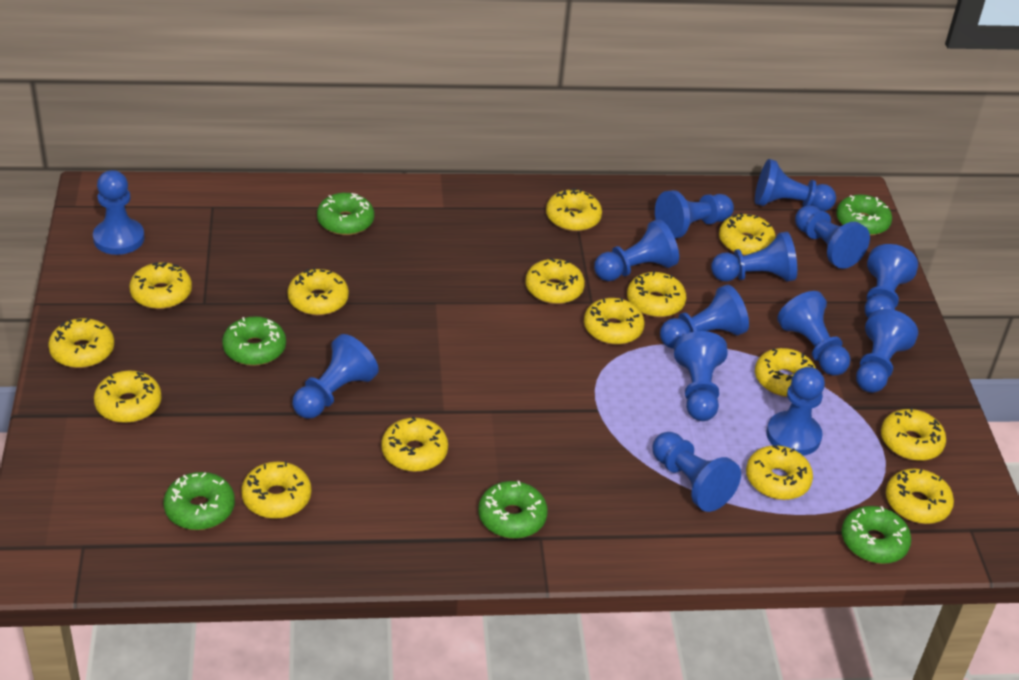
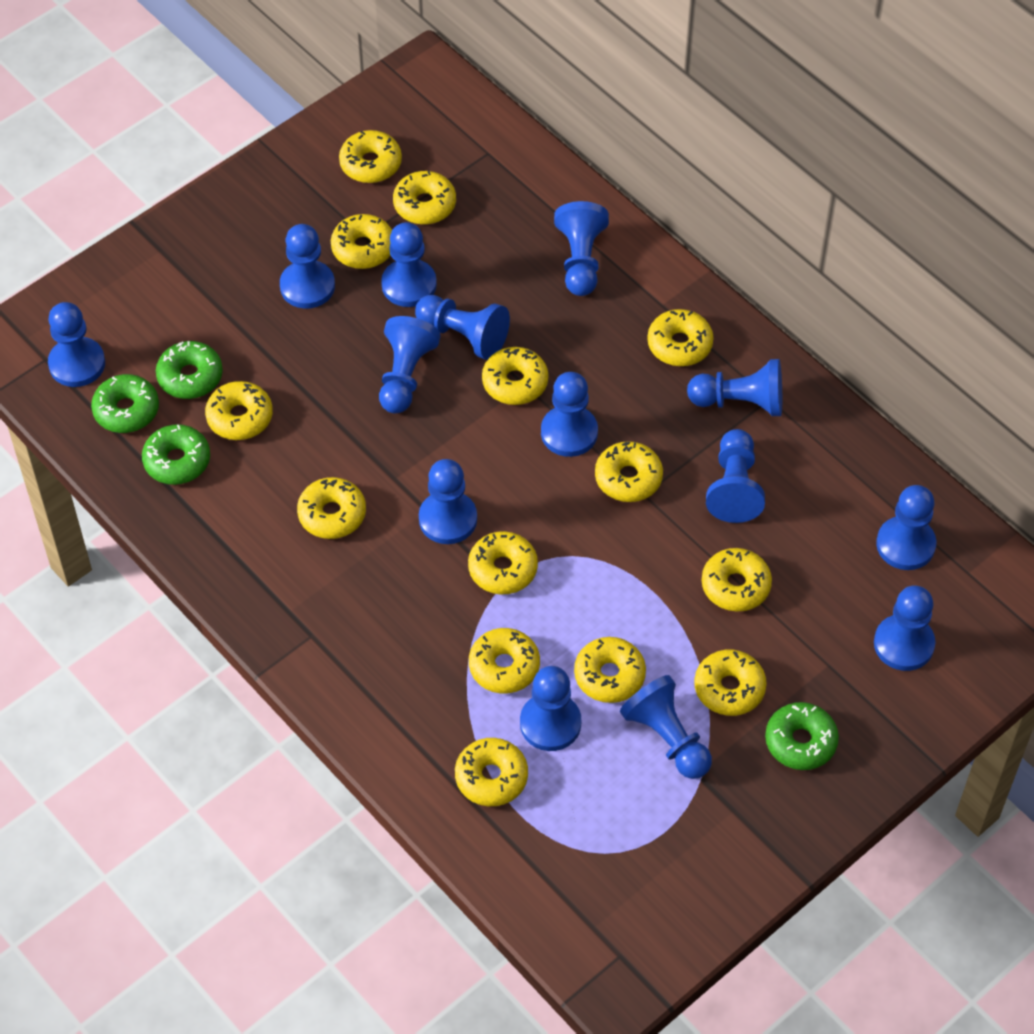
green donut: [164,472,235,530] [222,316,286,366] [317,193,374,235] [479,481,548,539] [836,194,892,236] [841,506,911,564] = 6 -> [91,374,159,433] [142,424,210,485] [156,341,223,399] [765,702,839,770] = 4
yellow donut: [48,318,114,368] [94,370,162,423] [129,262,192,309] [241,461,311,519] [288,268,349,316] [381,416,448,472] [525,258,585,304] [546,188,602,231] [584,298,645,345] [627,271,686,317] [719,213,776,256] [746,445,813,500] [755,348,816,397] [881,408,946,461] [886,469,954,524] = 15 -> [205,381,273,440] [297,477,366,539] [331,214,392,269] [339,130,402,183] [393,170,456,225] [455,738,528,806] [468,531,538,594] [469,628,540,693] [482,347,549,405] [574,637,646,703] [595,441,663,502] [647,309,714,366] [694,649,767,716] [702,548,772,612] = 14

